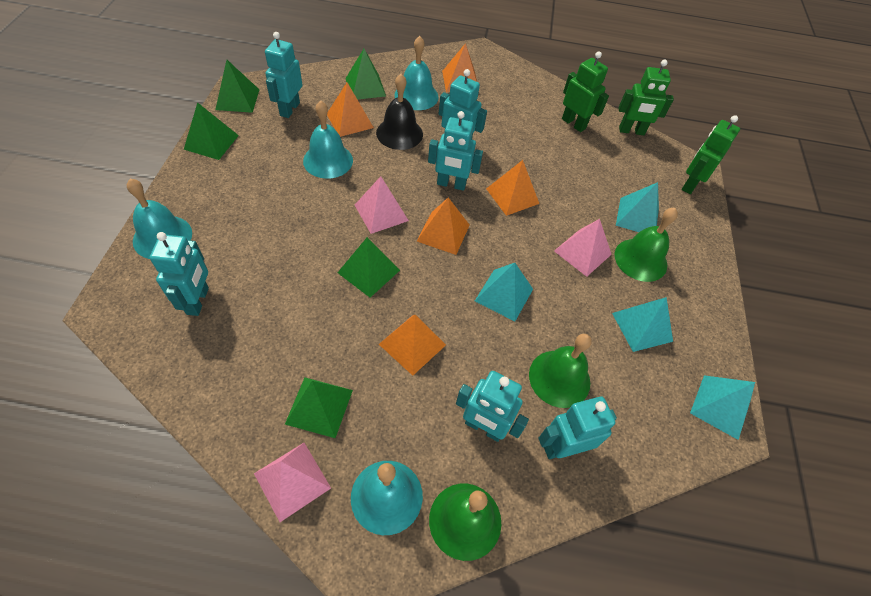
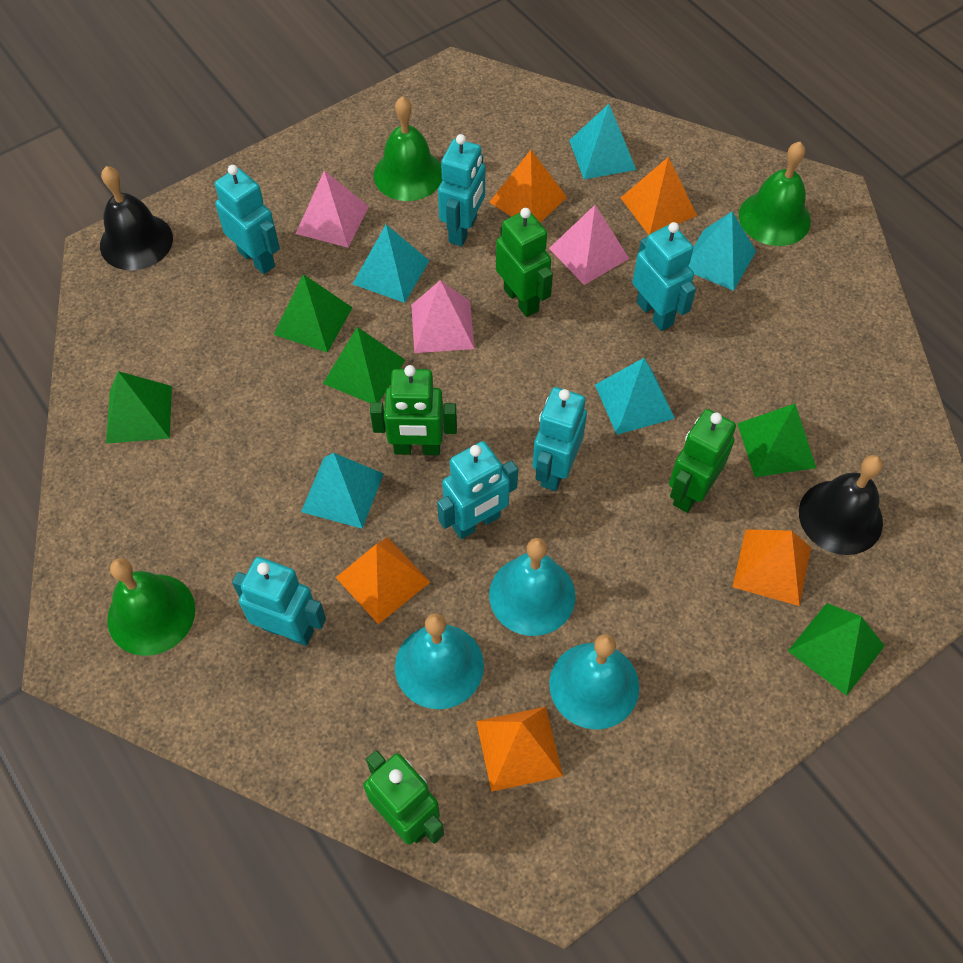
black bell: [376,74,423,150] = 1 -> [100,166,173,270] [799,455,883,555] = 2
green robot: [562,51,609,132] [618,60,674,135] [682,115,740,194] = 3 -> [363,750,444,844] [370,365,457,455] [496,208,553,317] [669,409,736,513] = 4
turquoise bell: [127,179,192,259] [303,101,353,179] [351,461,423,535] [395,36,439,110] = 4 -> [395,613,484,709] [489,538,576,636] [549,634,639,729] = 3
turquoise pyramid: [475,263,533,321] [612,297,673,352] [616,182,659,232] [690,375,755,440] = 4 -> [301,453,384,529] [353,224,429,303] [569,104,636,179] [595,358,675,435] [688,212,756,291] = 5

